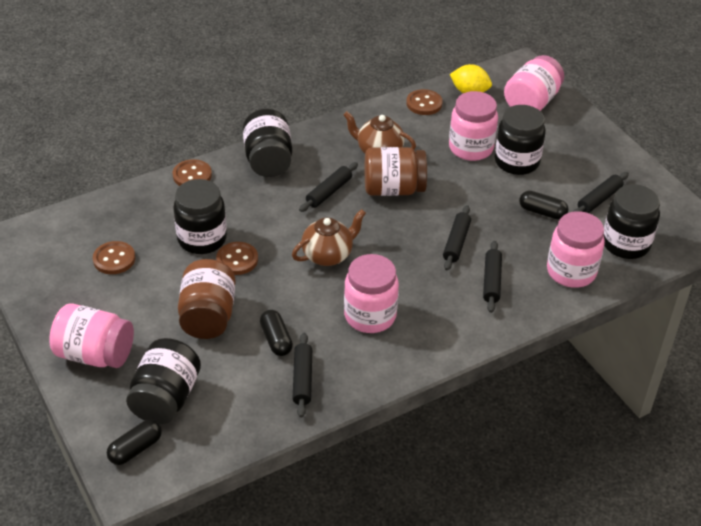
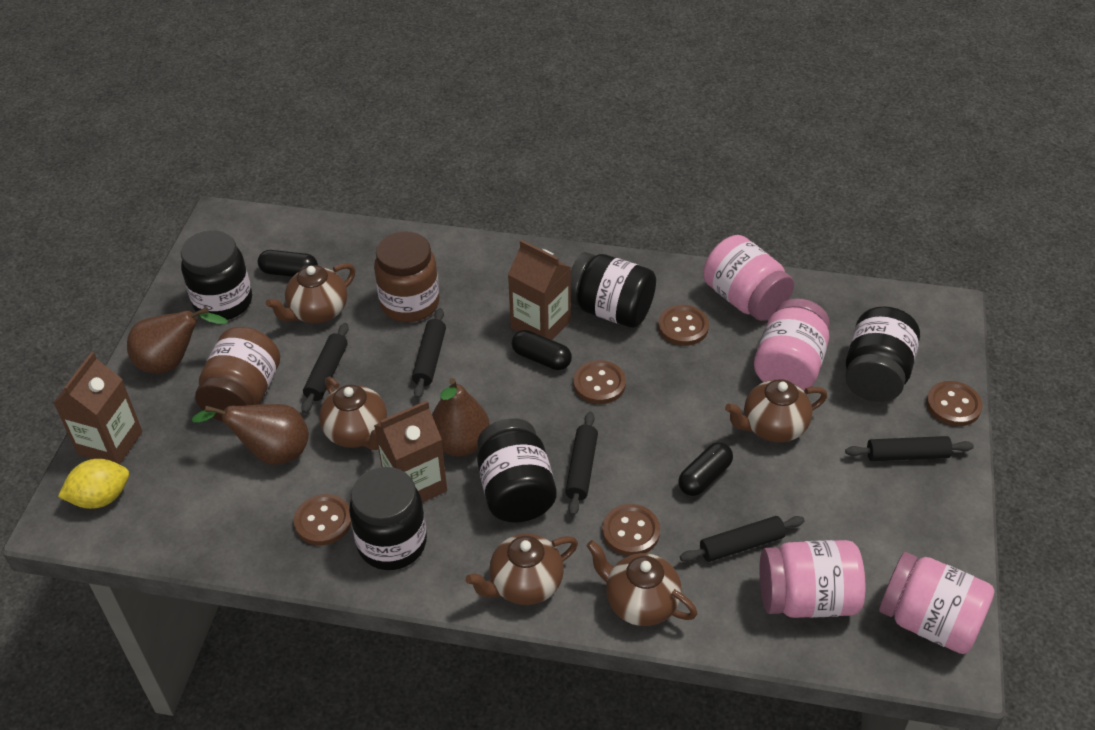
brown button: [93,241,135,274] [173,159,212,186] [216,242,258,275] [406,89,443,115] = 4 -> [294,494,351,545] [573,360,626,404] [602,504,660,556] [658,305,709,346] [926,381,983,426] = 5
brown carton: none = 0 -> [54,352,142,464] [374,401,447,503] [508,240,571,340] = 3
brown pear: none = 0 -> [127,307,228,373] [192,404,309,465] [432,378,490,456] = 3
brown teapot: [292,209,366,266] [343,111,416,153] = 2 -> [266,263,355,323] [319,377,387,450] [465,533,578,605] [587,540,697,626] [725,379,827,442] = 5
pink jar: [49,303,134,368] [344,254,399,333] [449,91,498,161] [504,55,564,111] [547,211,605,288] = 5 -> [703,235,794,321] [754,298,830,391] [759,540,865,618] [879,552,995,654] = 4

